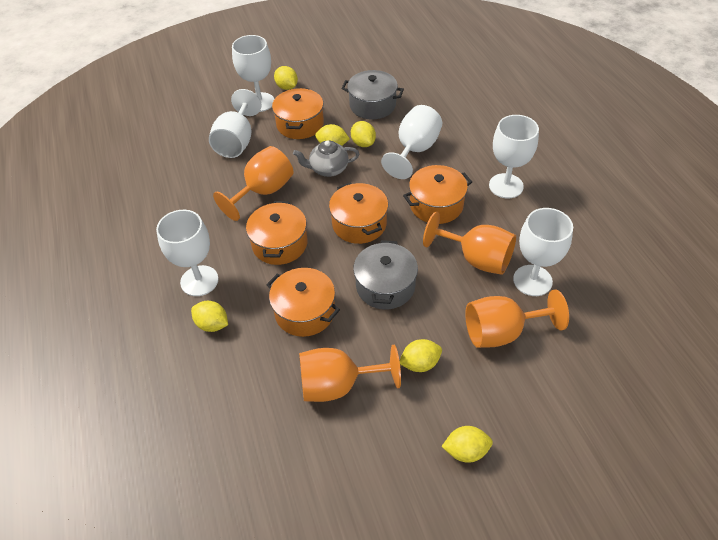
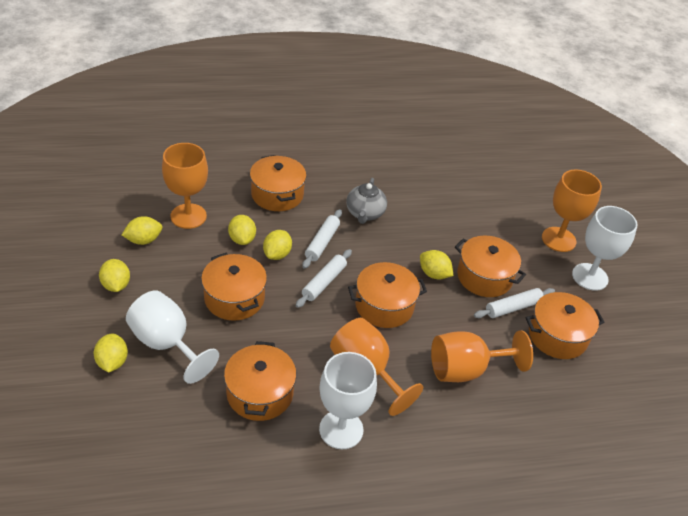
grey pot: [341,70,404,120] [353,240,418,309] = 2 -> none = 0
orange pot: [246,201,307,265] [266,268,340,337] [272,88,324,139] [329,182,388,244] [403,165,472,224] = 5 -> [201,253,267,321] [224,341,296,421] [250,155,306,211] [348,262,427,328] [455,236,526,297] [526,292,605,359] = 6
white goblet: [156,210,219,296] [209,89,262,158] [232,35,274,112] [381,105,442,179] [489,115,539,198] [513,208,573,296] = 6 -> [126,290,219,384] [319,352,377,449] [572,206,638,291] = 3
white rolling pin: none = 0 -> [296,249,352,308] [302,209,342,269] [474,288,555,318] = 3

